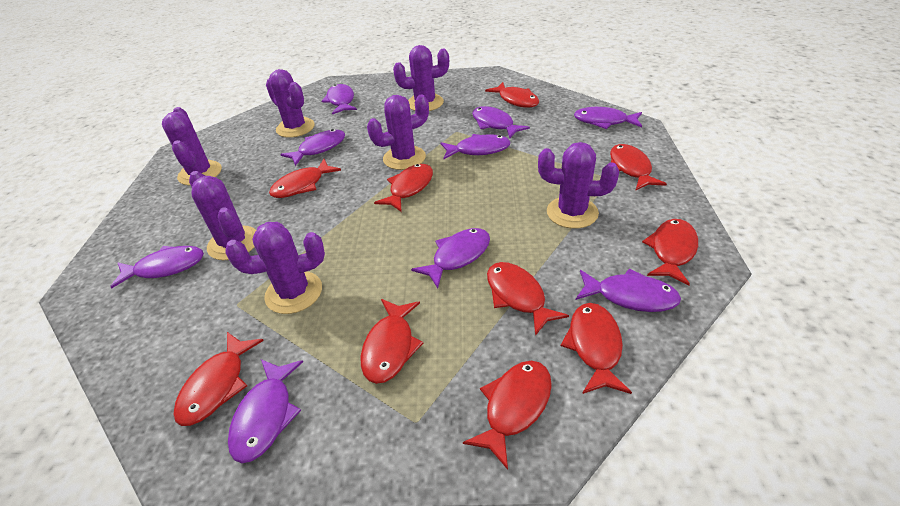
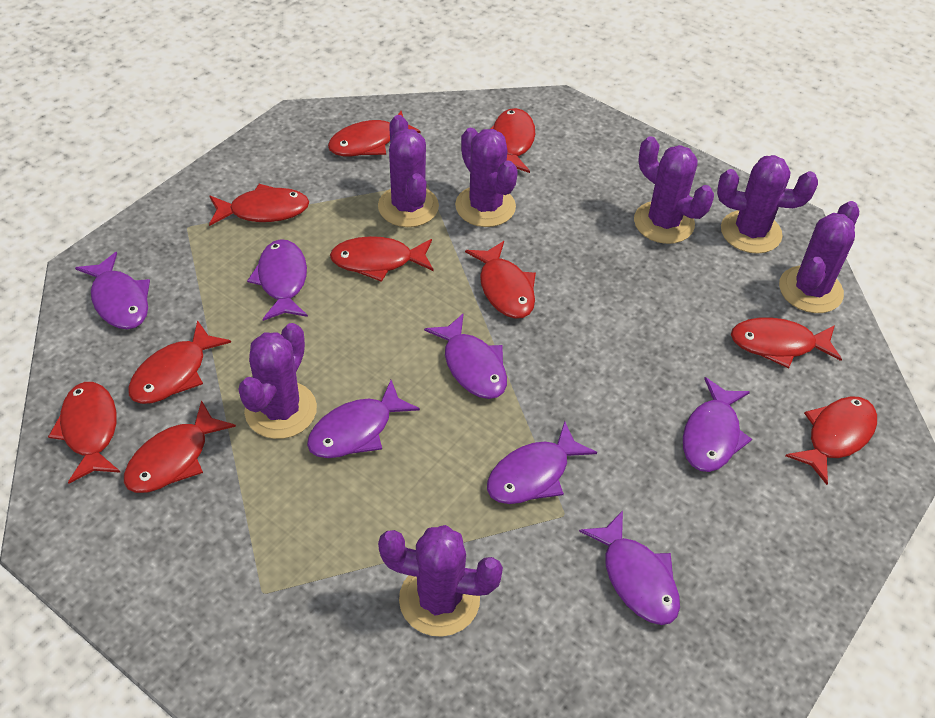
purple fish: [110,246,204,289] [228,359,303,463] [280,129,345,166] [322,84,357,115] [411,228,490,288] [441,134,510,159] [472,106,530,138] [574,107,642,129] [576,268,681,312] = 9 -> [75,252,150,329] [247,239,308,321] [307,380,420,458] [424,314,507,399] [487,421,597,504] [579,510,680,625] [683,377,752,472] = 7

